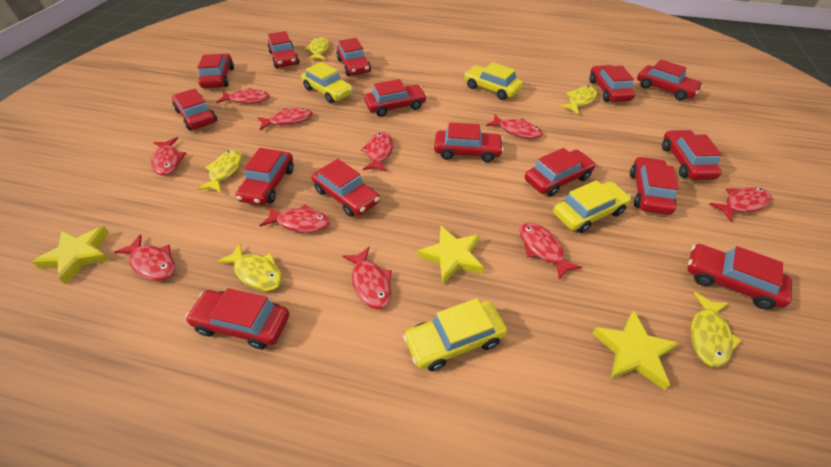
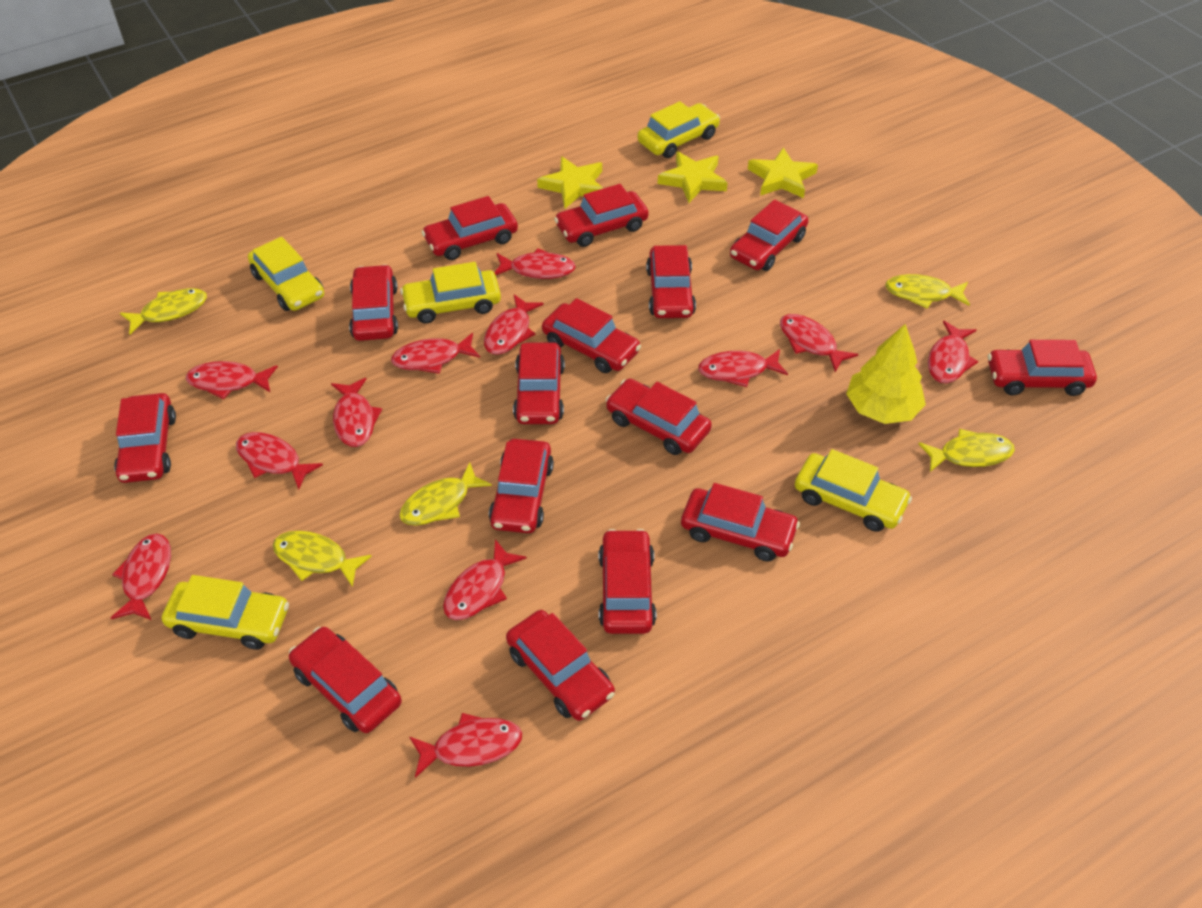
red fish: [114,234,175,281] [151,137,186,176] [216,88,270,104] [257,108,313,130] [259,204,330,233] [342,246,392,309] [361,132,393,172] [486,114,543,139] [520,222,582,280] [709,187,772,221] = 10 -> [111,534,171,620] [186,361,278,399] [236,432,323,490] [331,378,382,447] [391,333,480,374] [409,713,522,778] [443,539,527,620] [484,294,544,355] [494,248,576,279] [698,349,788,387] [780,314,858,372] [928,321,978,383] = 12
yellow car: [301,62,353,103] [403,298,507,371] [464,62,523,100] [553,180,631,233] = 4 -> [162,575,289,650] [248,237,324,311] [400,262,501,324] [638,101,720,158] [795,449,912,532] = 5
yellow tree: none = 0 -> [846,324,926,424] = 1

